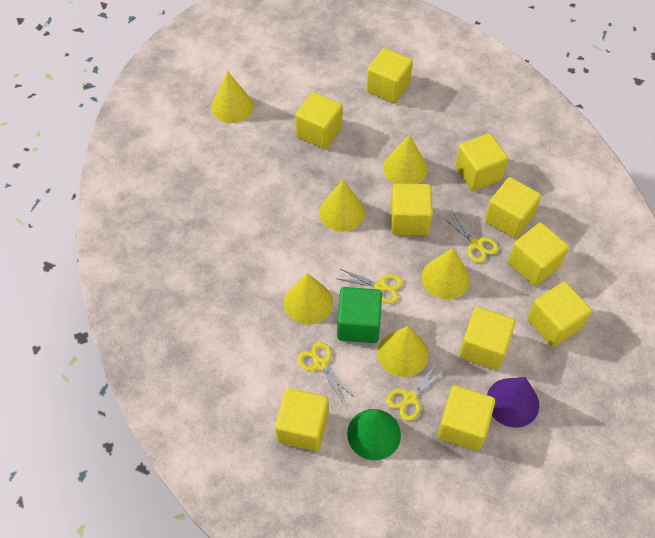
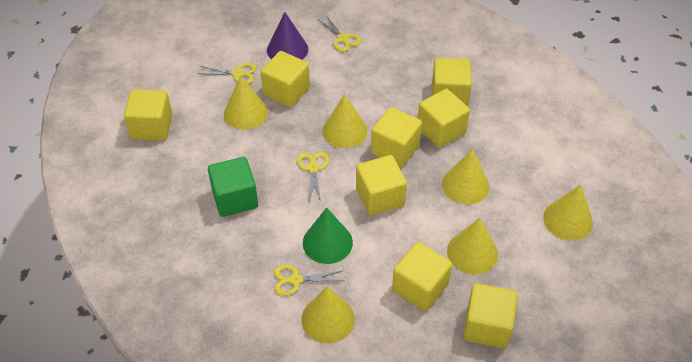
yellow cube: [275,388,329,451] [295,92,343,149] [366,48,413,103] [390,183,433,235] [437,385,495,451] [455,133,508,191] [459,307,515,370] [485,177,541,239] [508,223,569,286] [527,282,592,347] = 10 -> [124,89,173,141] [261,51,310,107] [356,155,407,216] [371,107,422,167] [392,242,452,312] [418,88,470,148] [432,58,472,106] [463,283,518,349] = 8

